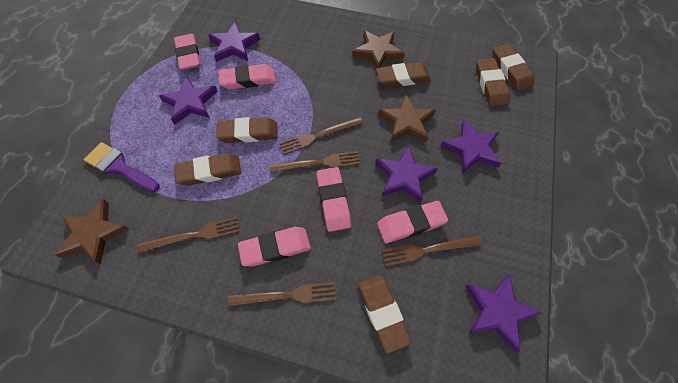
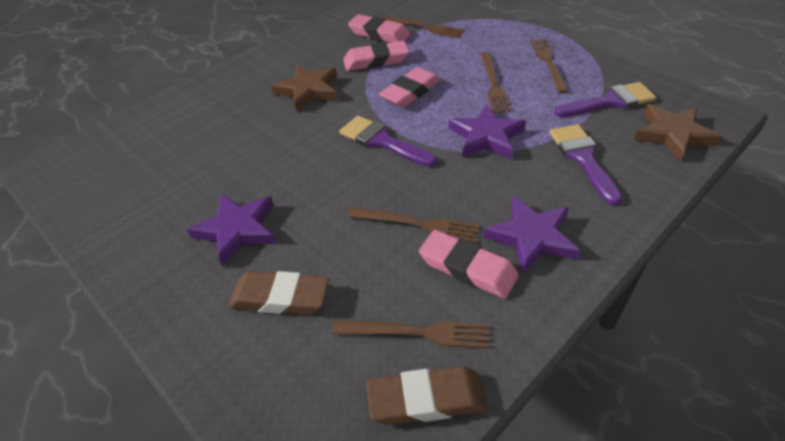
brown eraser: [174,153,241,186] [216,117,278,143] [358,275,412,354] [376,62,431,87] [476,58,510,107] [493,44,534,91] = 6 -> [229,271,329,315] [367,366,487,425] = 2
brown star: [54,199,129,265] [352,30,405,68] [378,94,436,143] = 3 -> [271,65,338,112] [634,104,722,162] = 2
pink eraser: [174,34,201,70] [219,64,276,90] [238,227,311,267] [316,167,351,232] [377,201,448,243] = 5 -> [343,41,409,71] [348,14,410,43] [379,67,441,108] [419,230,519,299] = 4
purple brush: [84,142,160,192] = 1 -> [339,116,437,167] [550,124,622,206] [554,82,656,117] = 3
purple star: [159,76,218,125] [208,22,260,62] [375,146,438,203] [441,120,502,173] [466,274,541,352] = 5 -> [187,194,276,266] [449,104,526,159] [484,196,580,274] = 3

